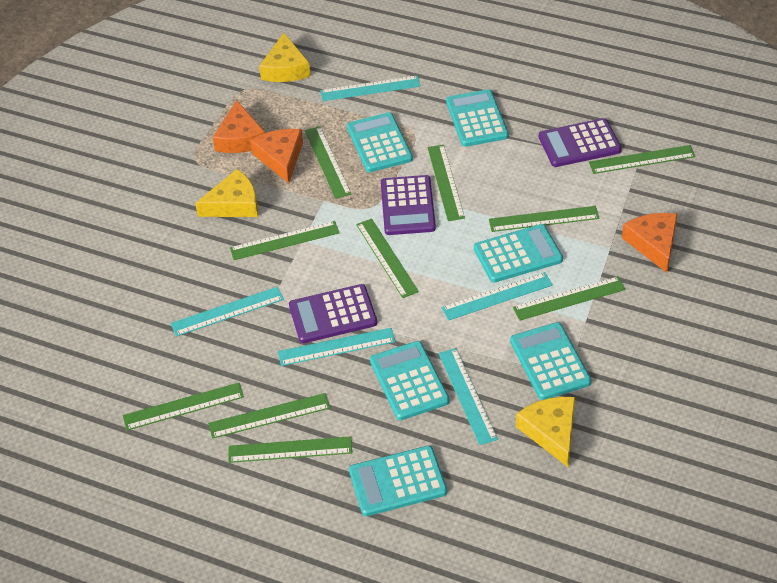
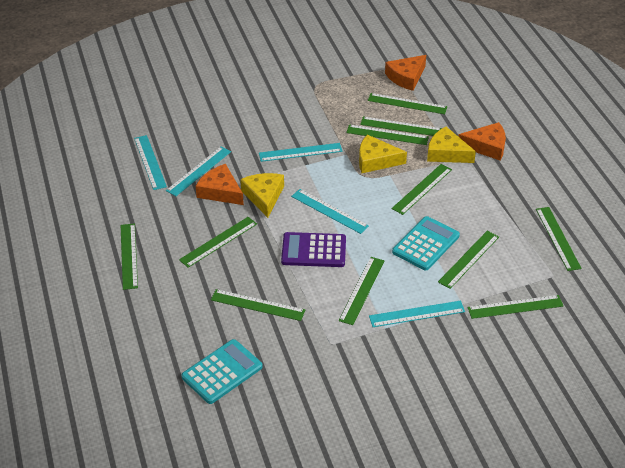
green ruler: [123,383,244,431] [208,393,330,439] [228,436,352,463] [230,221,340,260] [305,126,351,199] [356,219,419,298] [428,145,465,221] [489,206,600,232] [513,276,626,321] [589,145,696,174] = 10 -> [121,223,138,290] [179,217,257,268] [211,289,305,321] [339,257,384,325] [346,124,429,145] [360,117,442,136] [368,93,447,114] [392,164,452,215] [438,231,499,289] [467,295,563,319] [536,207,582,271] = 11
purple calculator: [289,284,377,343] [381,175,436,235] [539,118,622,167] = 3 -> [281,232,346,267] = 1
turquoise calculator: [347,112,413,172] [349,446,447,516] [370,341,450,420] [446,89,509,147] [474,224,563,283] [510,322,592,400] = 6 -> [181,339,263,404] [392,216,460,271] = 2

